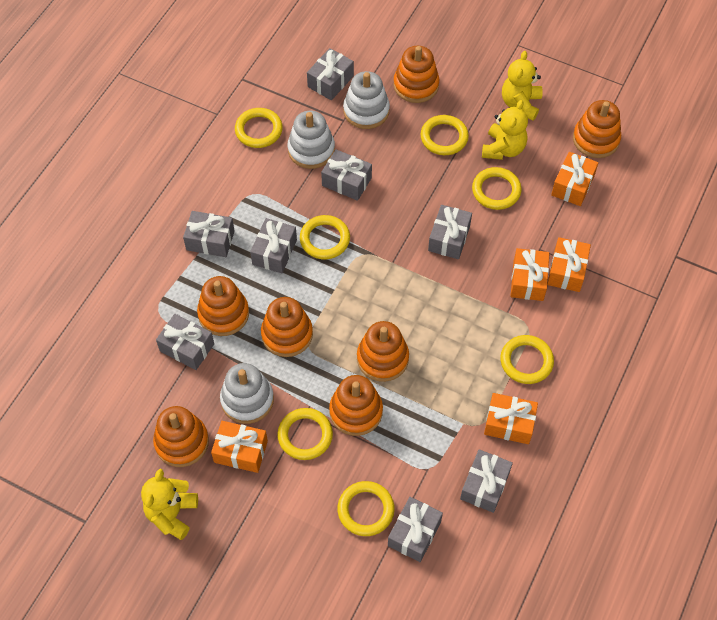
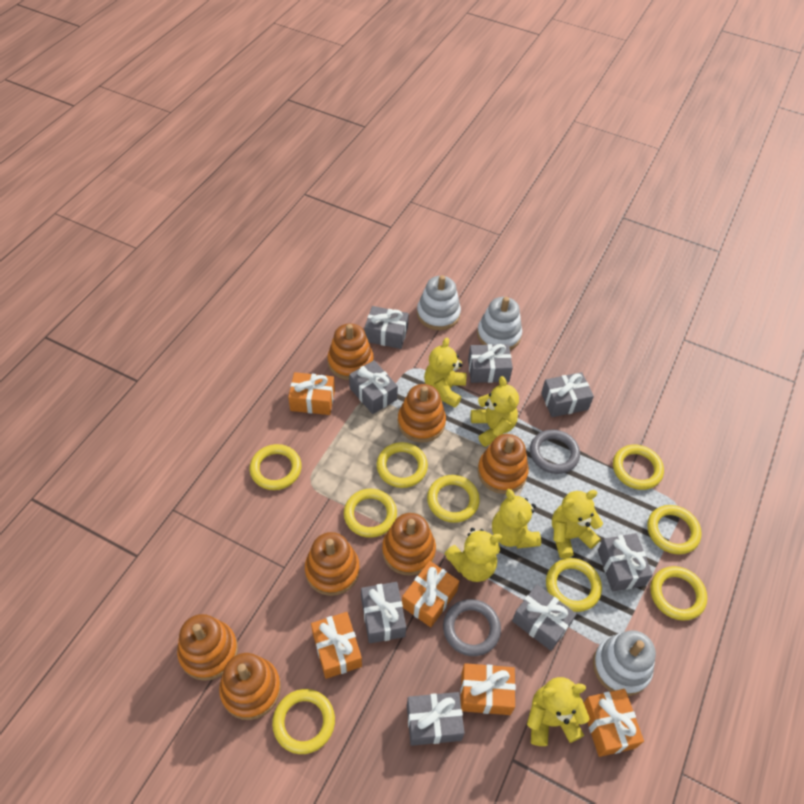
grey ring: none = 0 -> [443,599,501,656] [530,430,580,474] = 2
yellow ring: [235,108,283,148] [277,408,333,460] [300,215,350,259] [337,481,395,536] [421,115,469,155] [472,167,522,210] [500,335,554,384] = 7 -> [250,444,302,490] [272,689,335,754] [344,489,397,538] [377,442,428,488] [427,475,480,523] [546,558,602,612] [613,445,664,490] [647,505,702,554] [650,566,707,621] = 9
yellow teddy bear: [141,469,198,540] [482,100,528,160] [502,51,543,121] = 3 -> [424,337,466,408] [444,528,502,582] [471,376,519,447] [492,489,541,549] [527,677,590,746] [552,490,603,559] = 6

